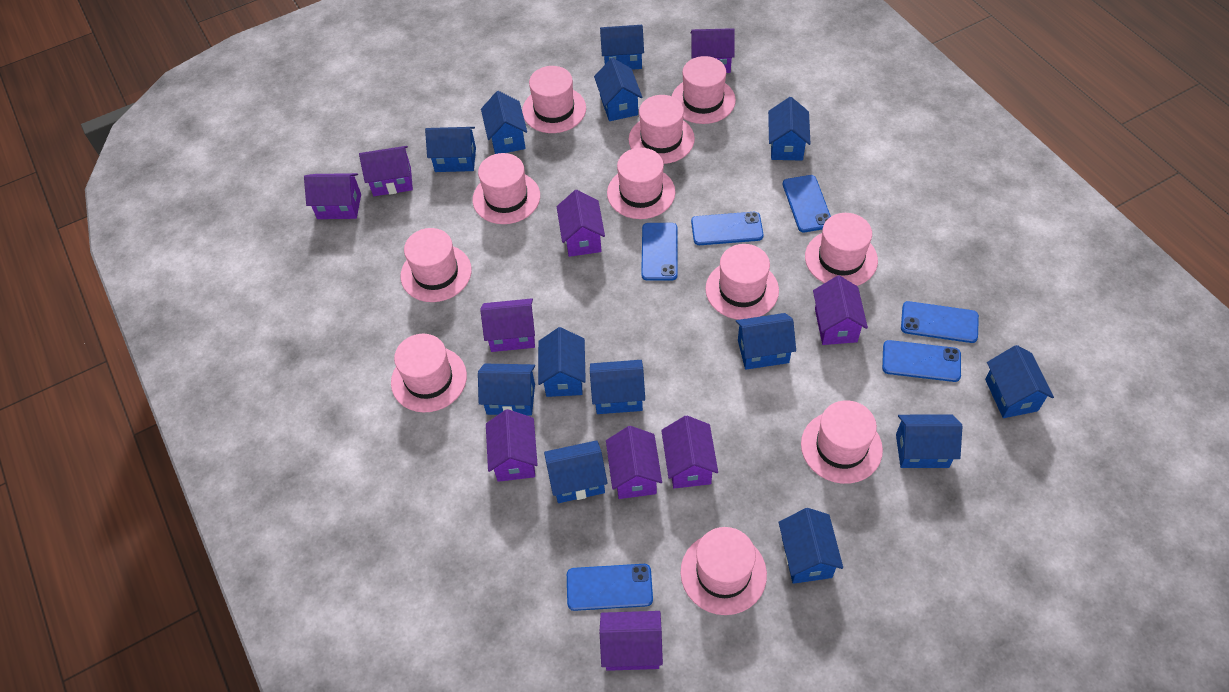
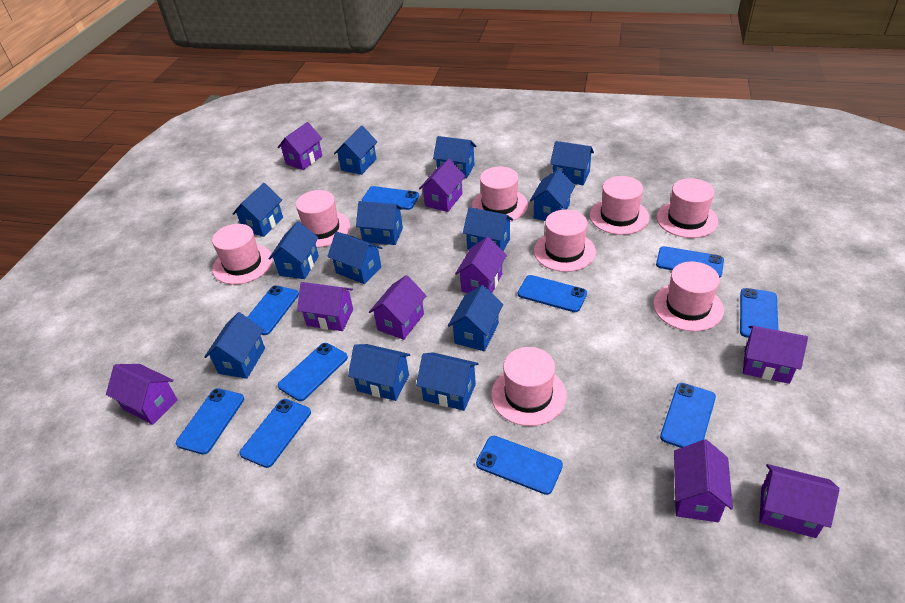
blue phone: [567,564,653,611] [641,223,678,281] [691,212,764,245] [783,175,831,232] [882,340,961,382] [901,301,979,343] = 6 -> [176,388,244,455] [240,399,311,468] [247,285,299,335] [278,343,348,401] [362,186,419,210] [476,436,563,495] [518,275,587,312] [656,246,724,278] [660,383,716,448] [740,288,778,338] = 10
pink hat: [391,334,467,412] [401,228,472,302] [473,153,540,224] [522,66,586,133] [607,148,675,219] [629,95,695,164] [672,56,736,124] [681,527,767,615] [705,244,779,320] [801,400,883,484] [805,213,878,286] = 11 -> [212,224,273,285] [296,190,350,248] [472,167,528,221] [491,347,567,426] [534,210,596,272] [590,176,649,235] [653,262,724,331] [656,178,718,238] = 8
purple house: [304,173,361,219] [359,146,413,196] [480,298,535,352] [486,409,538,482] [557,190,605,257] [600,611,663,671] [606,426,662,499] [661,416,718,489] [691,28,735,73] [813,275,868,345] = 10 -> [106,364,178,425] [277,122,322,170] [297,282,353,331] [369,275,427,340] [419,159,465,212] [455,237,507,293] [674,439,733,522] [743,326,808,384] [759,464,839,538] = 9

